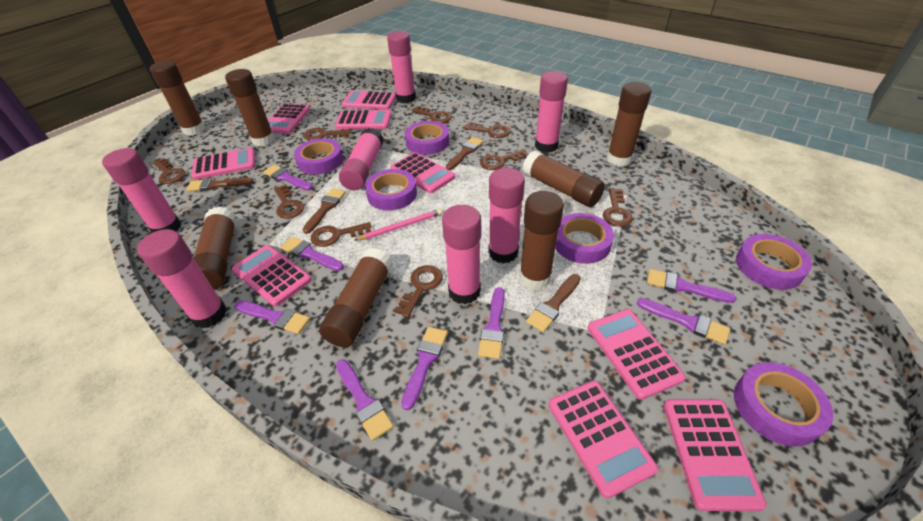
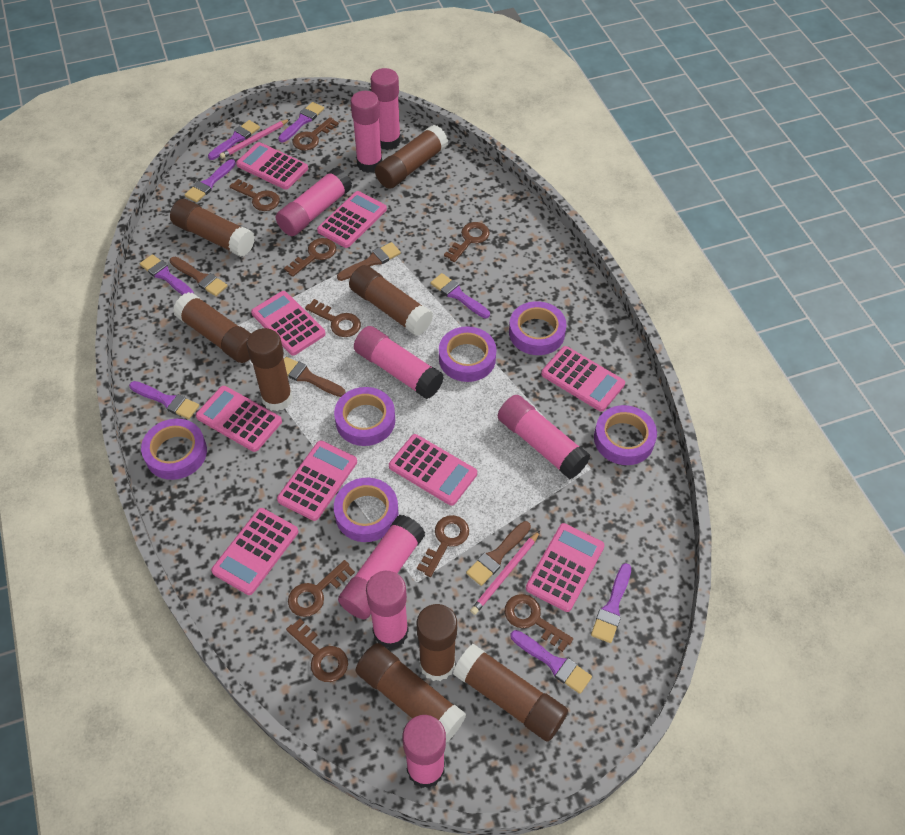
brown glue stick: [149,61,206,136] [193,207,237,290] [225,69,275,146] [319,248,393,347] [519,191,564,290] [522,150,605,207] [607,82,652,166] = 7 -> [170,199,255,257] [173,292,251,363] [246,328,293,411] [349,265,433,336] [356,643,466,743] [375,125,448,189] [417,604,457,681] [453,644,568,742] = 8
pink glue stick: [102,148,181,233] [137,229,227,329] [339,128,384,190] [387,31,416,103] [442,205,481,304] [488,168,525,264] [535,71,568,153] = 7 -> [276,167,352,236] [338,515,425,620] [350,91,382,173] [354,326,444,399] [366,571,409,649] [371,68,401,150] [402,715,446,788] [498,395,591,479] = 8
pink pencil: [354,209,442,241] = 1 -> [219,119,290,159] [470,531,540,615] = 2

